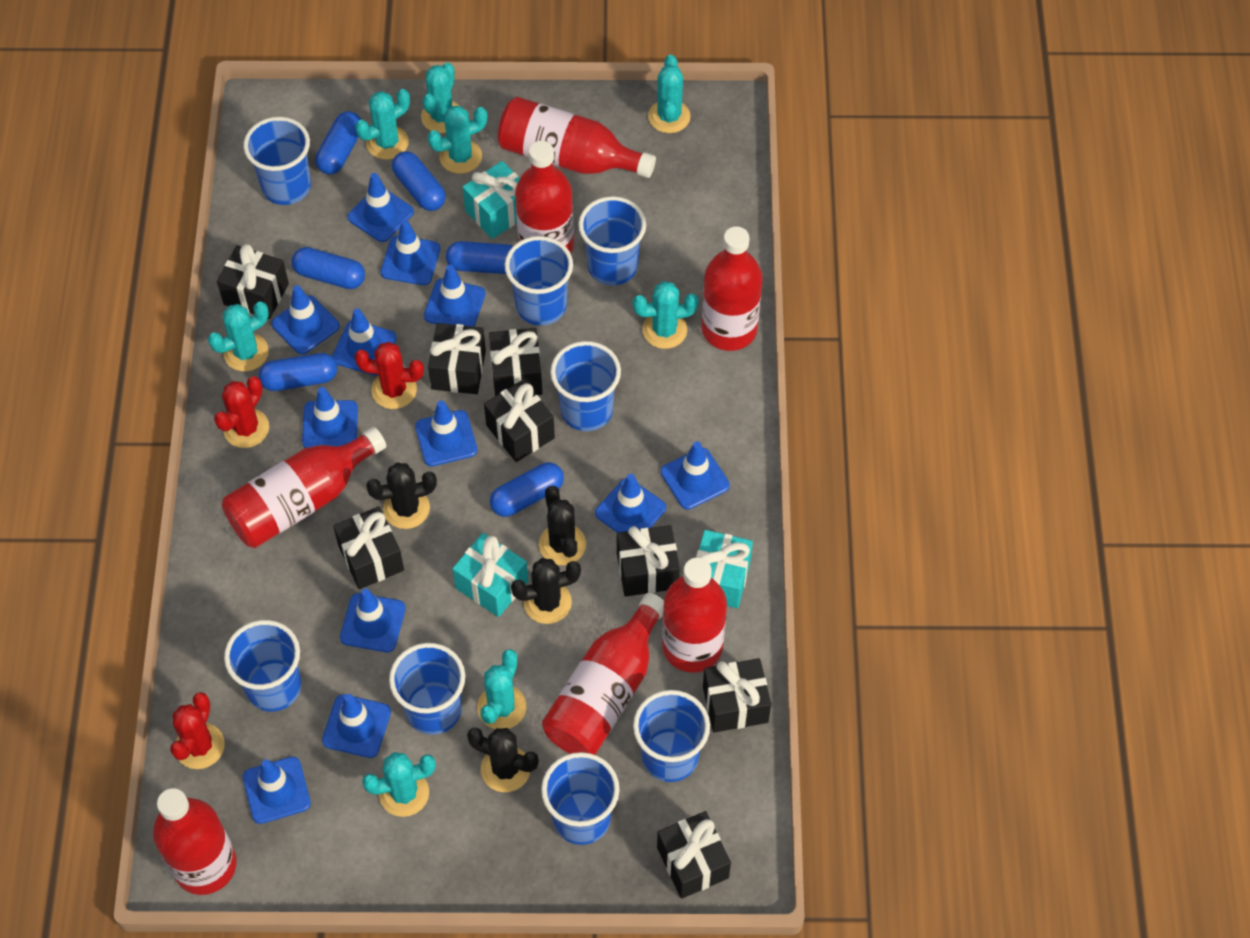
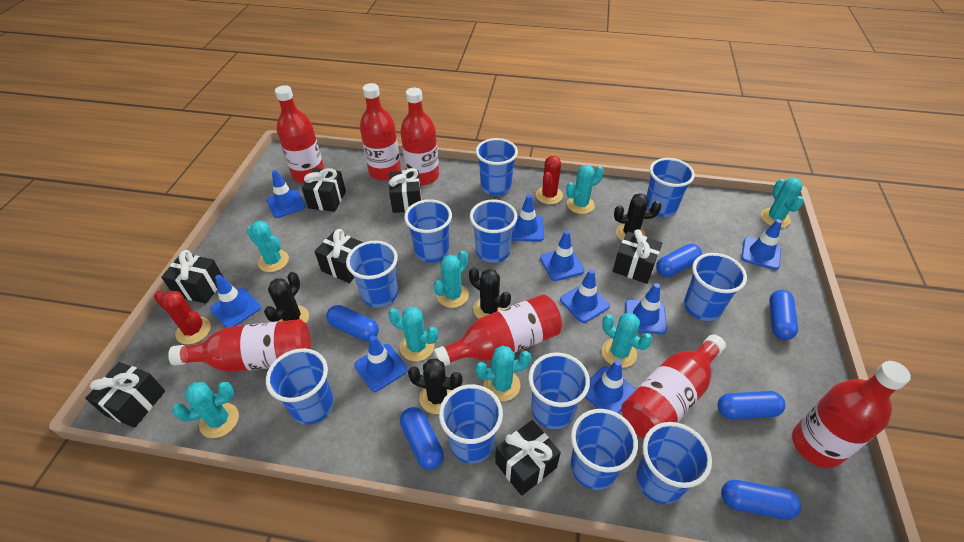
black gift: [217,244,289,319] [333,507,404,589] [428,323,486,394] [484,380,555,462] [489,328,543,396] [617,525,680,597] [657,811,731,899] [703,658,771,733] = 8 -> [85,362,165,428] [161,250,224,303] [302,168,346,212] [314,229,363,283] [389,168,422,213] [495,420,561,496] [613,229,662,284] = 7
blue cup: [224,620,302,712] [243,117,311,205] [389,643,465,735] [504,236,573,326] [541,752,620,845] [550,341,621,431] [578,196,646,285] [633,690,710,782] = 8 -> [266,348,334,425] [346,241,398,307] [404,199,452,263] [439,384,503,464] [470,200,517,263] [476,138,518,196] [528,352,590,429] [571,409,638,490] [636,422,712,504] [646,158,695,217] [684,253,747,321] = 11
blue traffic cone: [243,757,311,824] [271,285,340,354] [302,387,358,448] [322,694,391,758] [332,308,397,375] [340,588,406,652] [347,173,414,242] [381,220,440,285] [415,400,477,466] [424,265,486,327] [595,474,666,533] [661,442,730,510] = 12 -> [210,275,261,327] [267,170,306,218] [354,335,408,392] [511,195,544,241] [540,230,584,281] [560,269,610,323] [585,360,636,414] [625,283,667,334] [741,219,782,270] = 9
red cactus: [170,692,225,769] [214,376,269,448] [355,342,424,409] = 3 -> [154,291,211,345] [536,156,563,204] = 2
turquoise gift: [452,533,528,617] [463,161,520,239] [696,530,753,608] = 3 -> none = 0

